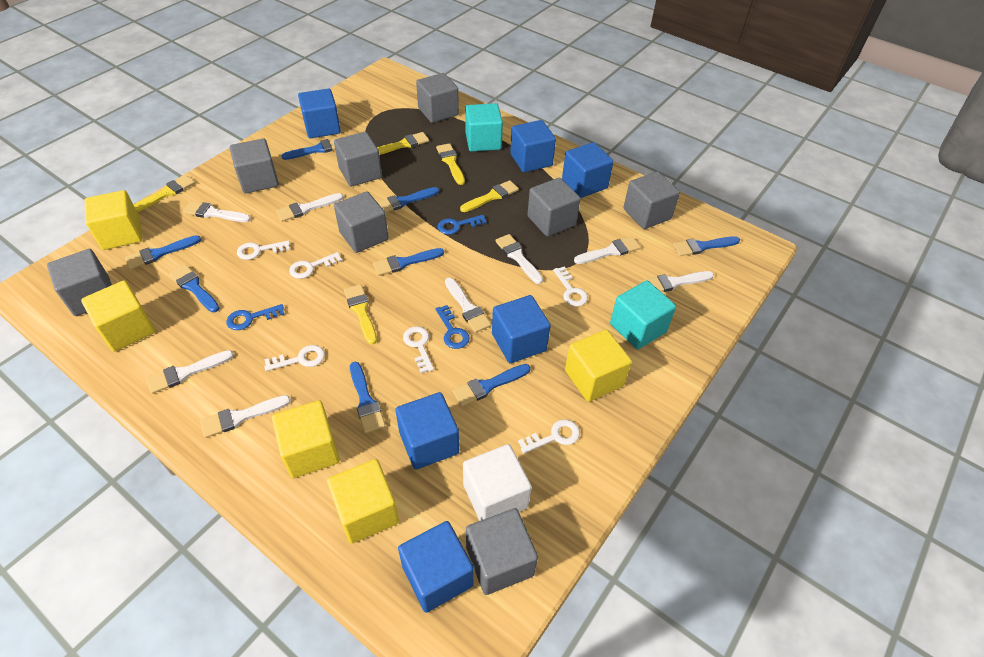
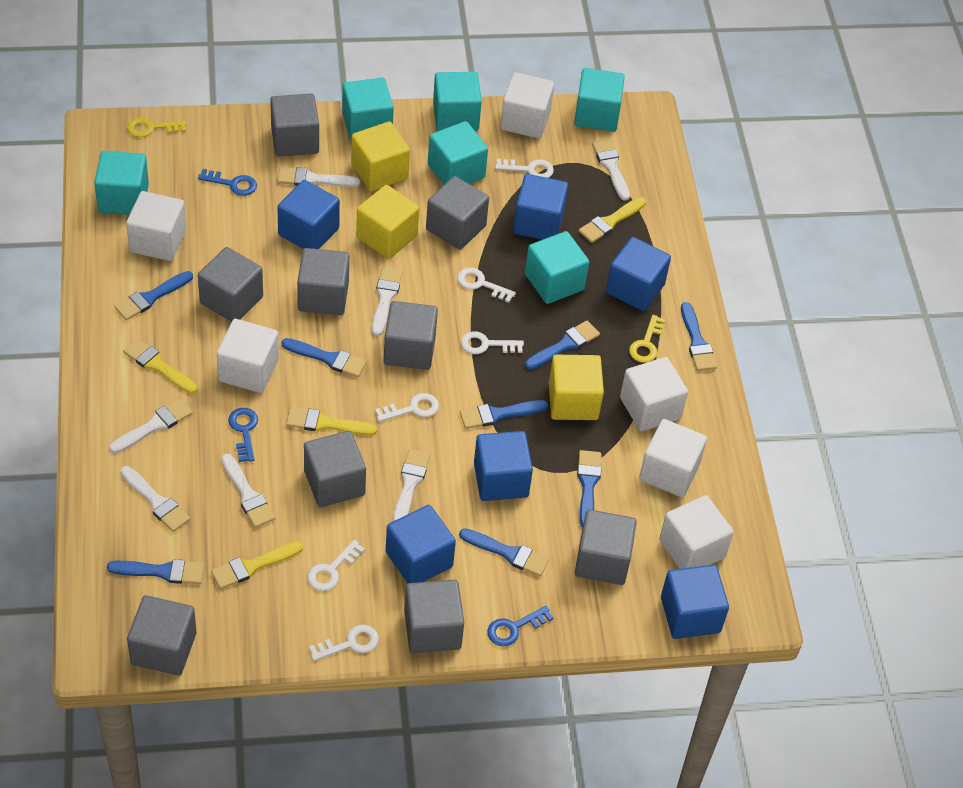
grey cube: [47,249,112,316] [229,138,279,194] [334,132,382,187] [334,191,389,253] [416,73,459,123] [466,508,538,595] [527,178,580,237] [623,171,680,229] = 8 -> [127,595,196,676] [198,247,263,322] [270,93,319,157] [297,248,349,315] [304,431,366,507] [384,301,438,370] [404,580,464,653] [426,176,489,250] [575,510,637,585] = 9
turquoise cube: [465,103,503,152] [610,280,676,349] = 2 -> [94,151,149,215] [342,78,394,141] [428,121,488,185] [433,72,482,131] [525,231,589,304] [574,68,625,132] = 6
white brush: [146,350,234,394] [183,201,251,222] [200,395,291,438] [276,193,344,222] [445,277,491,333] [495,234,543,284] [574,236,641,264] [643,271,714,292] = 8 -> [109,398,193,453] [120,466,190,532] [221,454,275,528] [277,167,360,187] [372,267,403,336] [393,449,430,521] [592,139,630,201] = 7
white cube: [463,444,531,521] = 1 -> [126,191,186,261] [217,319,279,393] [500,72,554,139] [620,357,688,431] [639,419,707,497] [659,495,734,569] = 6
yellow brush: [134,175,195,212] [344,284,377,345] [377,132,429,155] [436,143,465,185] [460,180,519,212] = 5 -> [123,338,198,394] [211,541,303,589] [286,407,377,435] [579,197,646,243] = 4
yellow cube: [81,280,155,352] [85,190,142,250] [272,400,340,478] [327,459,399,544] [565,330,632,402] = 5 -> [351,121,410,191] [356,185,419,259] [549,355,604,420] = 3
yellow key: none = 0 -> [127,117,187,137] [629,315,666,363] = 2

